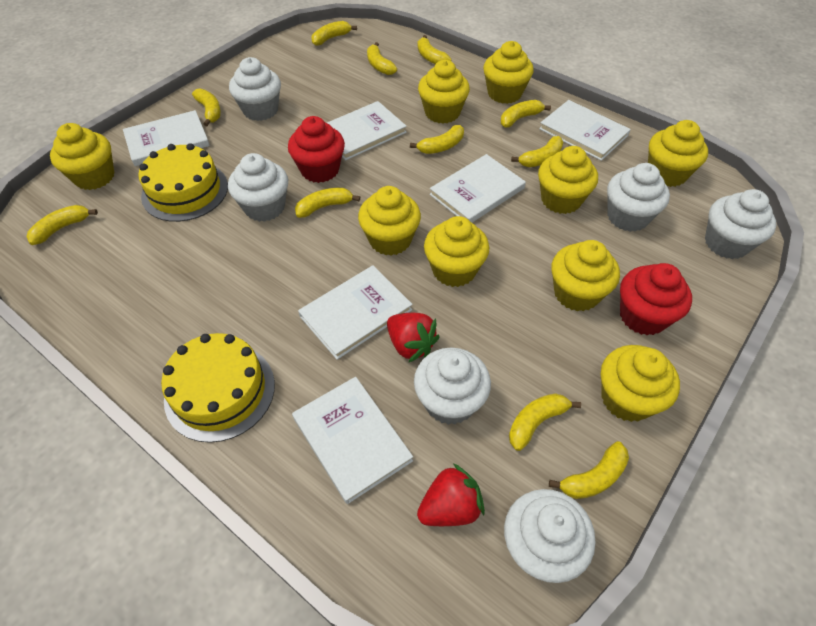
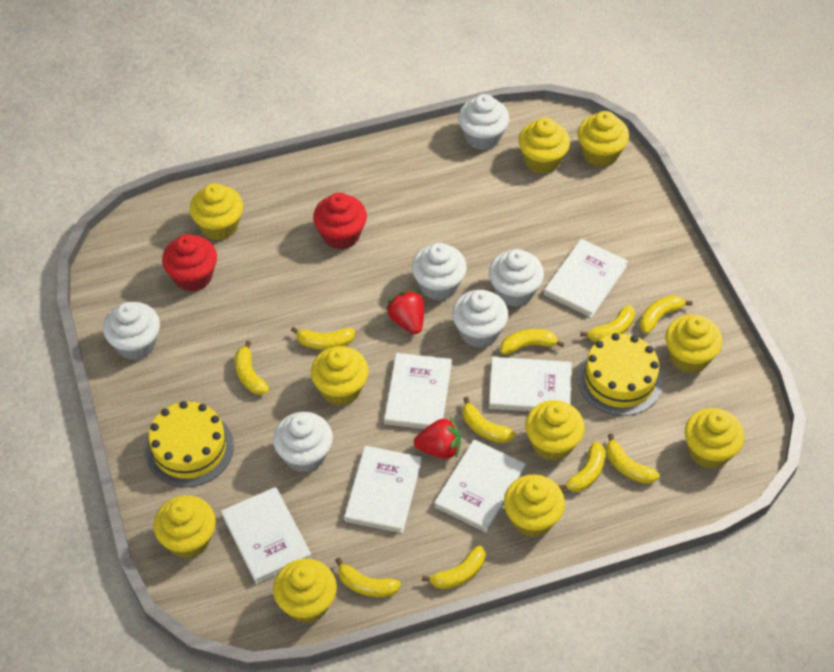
yellow banana: [26,205,98,245] [192,89,221,126] [295,188,360,218] [311,21,357,46] [367,42,397,75] [410,125,464,154] [418,35,451,64] [501,100,551,128] [509,393,581,451] [511,136,563,167] [549,441,629,499] = 11 -> [235,340,269,395] [291,327,355,350] [335,557,401,597] [422,545,485,589] [463,397,515,443] [500,329,564,354] [559,441,605,492] [580,305,635,342] [606,434,660,484] [640,295,693,334] = 10
yellow cupcake: [50,123,114,190] [358,186,421,256] [418,60,470,124] [424,216,489,287] [483,41,534,104] [538,146,598,214] [551,240,620,311] [601,345,680,422] [648,120,708,187] = 9 -> [153,495,216,559] [190,183,243,240] [273,558,337,623] [311,346,369,405] [504,475,565,537] [518,118,570,174] [525,400,585,461] [577,111,629,167] [665,315,723,373] [685,408,744,469] = 10

